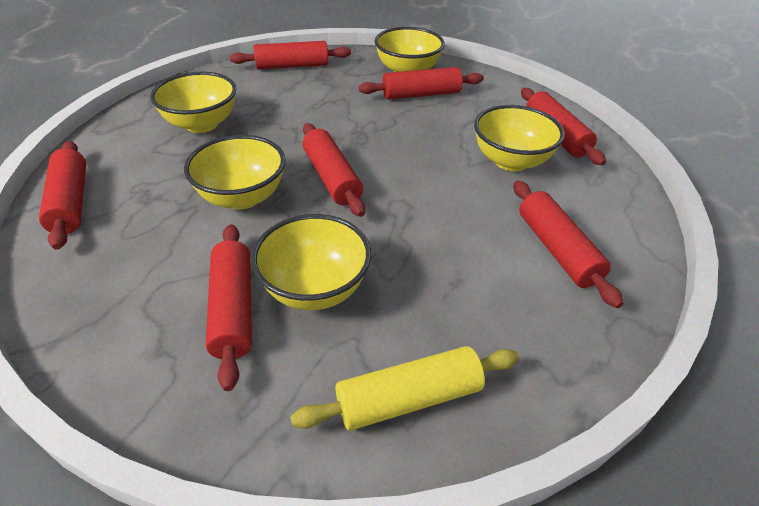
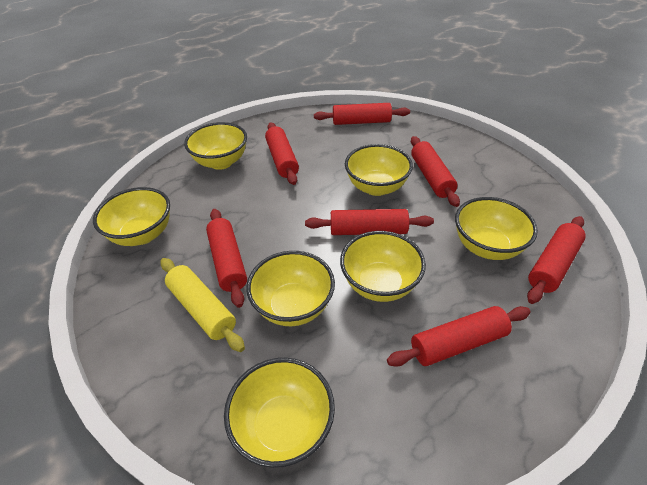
yellow bowl: [150,72,237,133] [184,135,285,209] [251,214,371,310] [375,27,445,72] [474,105,565,171] = 5 -> [93,187,170,246] [184,122,247,170] [224,358,335,468] [246,251,335,326] [340,231,426,302] [345,144,413,196] [455,197,538,260] = 7

